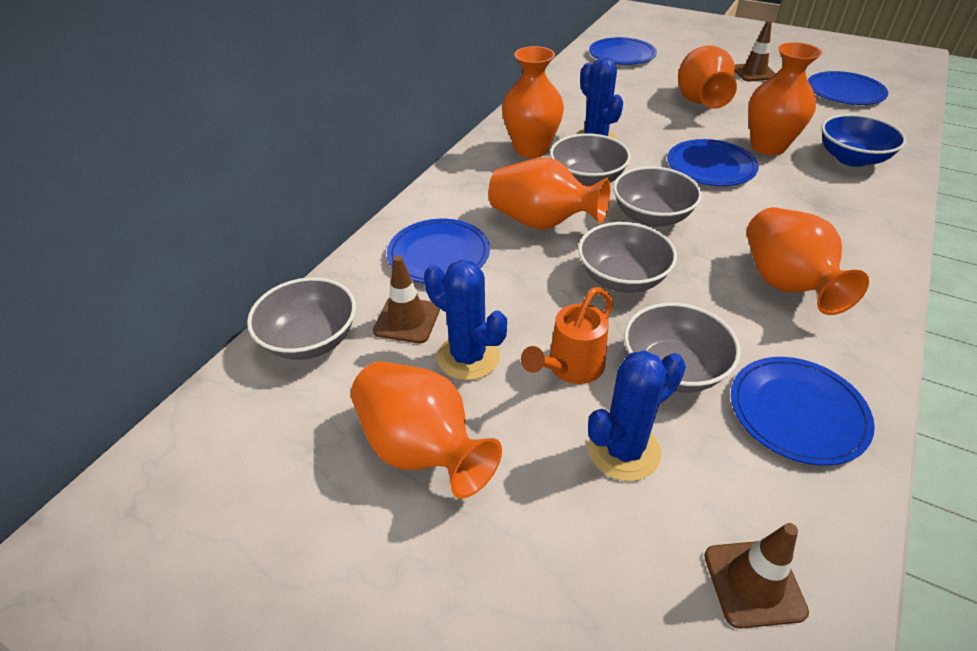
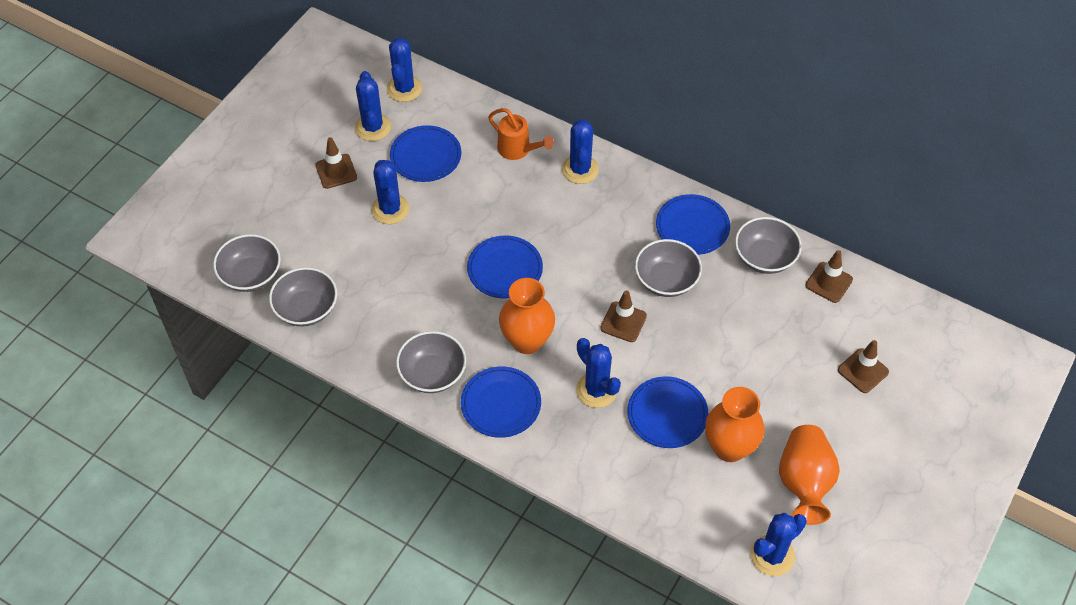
blue bowl: [821,114,907,167] = 1 -> none = 0
blue cactus: [424,260,507,380] [576,57,623,140] [588,351,686,481] = 3 -> [355,71,391,141] [371,160,409,224] [387,37,422,102] [562,119,599,184] [576,338,621,408] [750,513,807,576] = 6
brown traffic cone: [373,255,440,343] [704,523,809,629] [735,21,776,81] = 3 -> [315,137,357,189] [600,290,647,342] [805,250,853,303] [838,340,889,393] = 4
orange vase: [351,361,502,499] [488,158,610,230] [502,46,564,158] [678,46,737,109] [747,207,869,315] [748,42,822,155] = 6 -> [499,278,555,354] [705,387,765,462] [779,425,840,525] = 3

